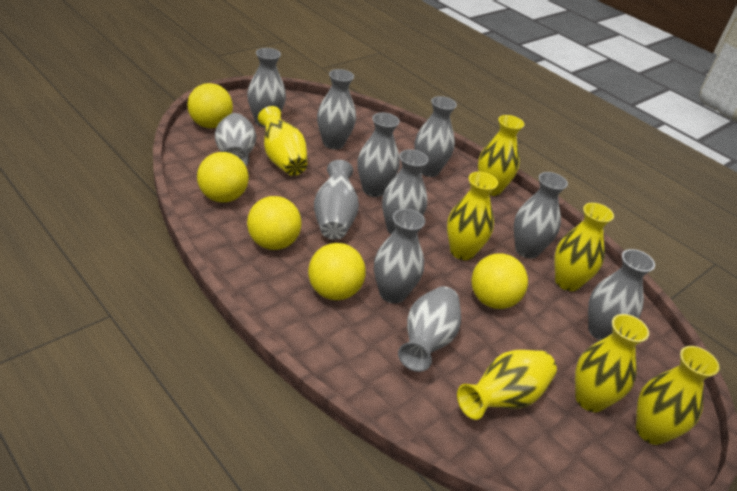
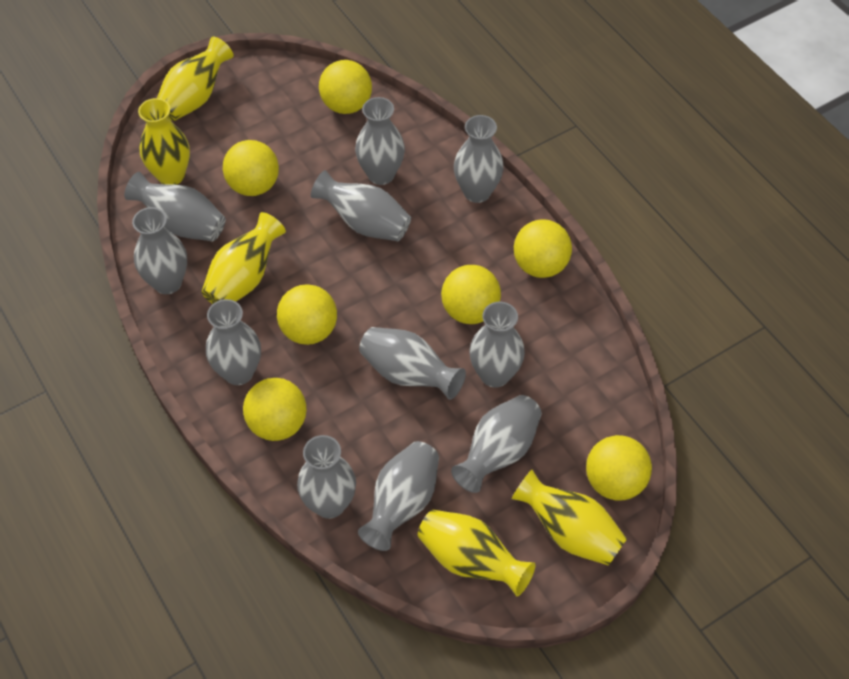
yellow ball: [187,83,233,128] [197,152,249,203] [247,196,302,250] [308,243,366,300] [471,253,528,309] = 5 -> [223,140,279,196] [243,378,307,441] [277,284,337,345] [319,60,372,114] [441,265,501,324] [514,219,572,278] [586,435,652,501] = 7
yellow vase: [258,106,307,176] [447,172,498,260] [457,350,557,420] [478,115,524,196] [554,203,614,291] [575,314,649,412] [636,346,720,445] = 7 -> [138,98,190,185] [157,37,234,121] [201,212,286,304] [418,510,535,596] [512,470,627,566] = 5

